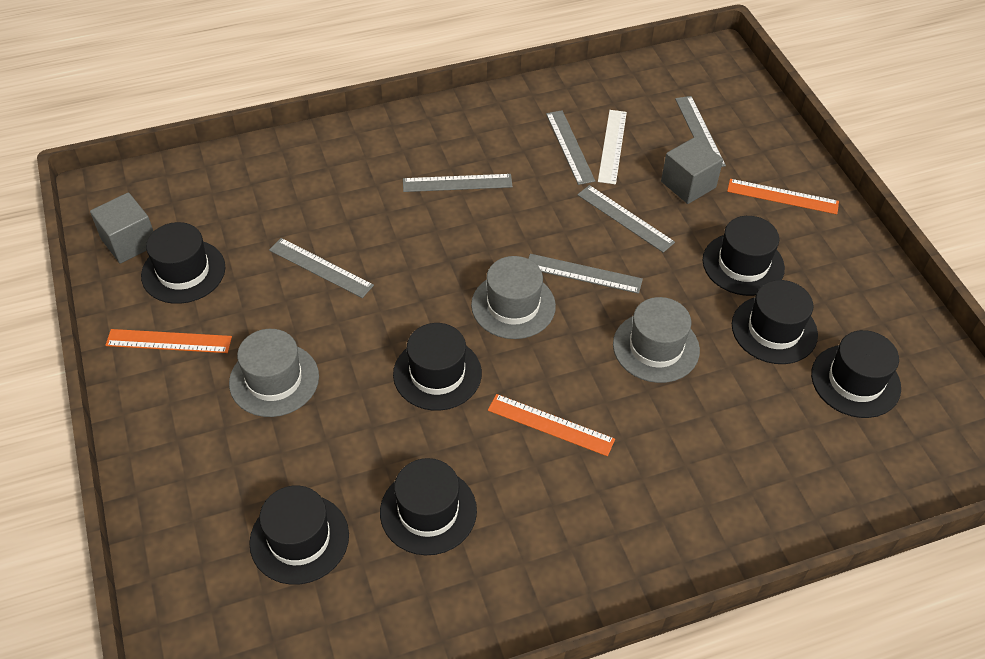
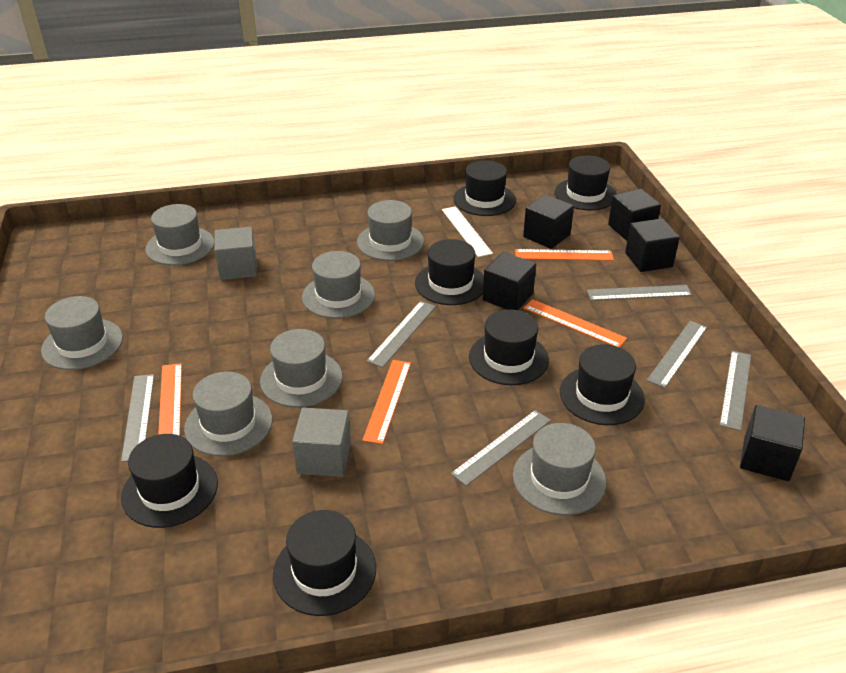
black cube: none = 0 -> [483,252,536,310] [523,194,574,249] [608,189,661,241] [625,218,680,272] [740,405,805,481] = 5
grey hat: [229,329,319,417] [471,256,556,339] [613,297,700,383] = 3 -> [41,296,123,370] [145,204,214,265] [184,371,273,456] [260,329,343,408] [302,251,375,319] [357,200,424,261] [513,423,606,515] = 7
orange ruler: [105,329,232,353] [488,394,615,456] [727,179,839,214] = 3 -> [158,363,182,436] [362,360,411,444] [515,249,614,261] [524,299,627,348] = 4

